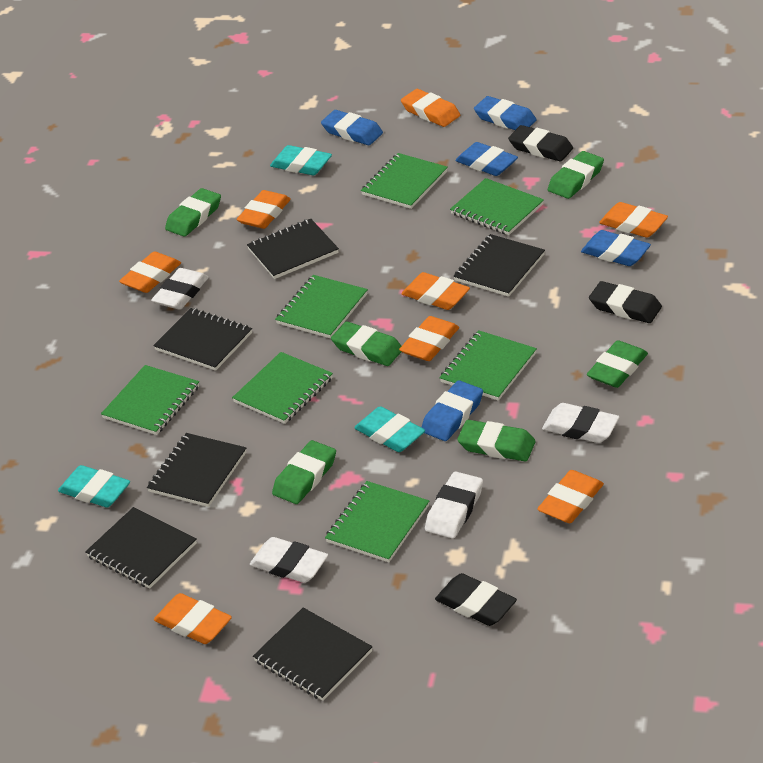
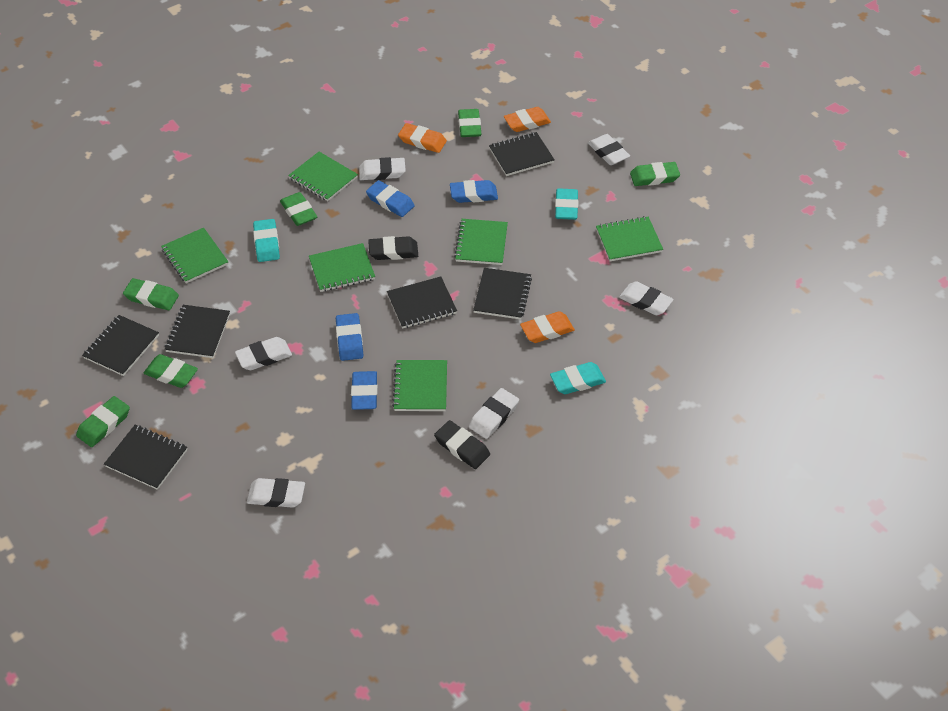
black eraser: [435,573,517,626] [508,125,573,161] [589,281,662,323] = 3 -> [368,236,418,260] [434,420,490,469] = 2
blue eraser: [321,110,383,145] [421,380,483,441] [455,142,518,176] [474,96,537,130] [581,230,651,266] = 5 -> [336,313,363,361] [351,371,378,410] [366,180,415,217] [450,180,498,203] = 4
green notebook: [101,365,199,435] [232,352,333,424] [275,275,368,339] [325,481,429,562] [361,153,448,209] [439,330,537,401] [450,178,544,235] = 7 -> [161,228,228,283] [288,152,358,201] [309,243,375,292] [392,360,447,411] [454,219,508,265] [596,216,663,261] = 6
orange eraser: [119,251,181,293] [154,593,232,644] [236,190,291,229] [399,316,459,361] [401,89,460,127] [402,272,470,310] [537,470,604,523] [599,202,668,238] = 8 -> [398,123,447,153] [504,107,551,132] [520,311,575,343] = 3
white eraser: [151,268,209,310] [250,537,328,583] [425,471,483,538] [542,403,619,443] = 4 -> [235,337,292,370] [247,478,305,508] [359,157,406,180] [469,388,519,439] [588,134,630,165] [619,281,674,315] = 6

